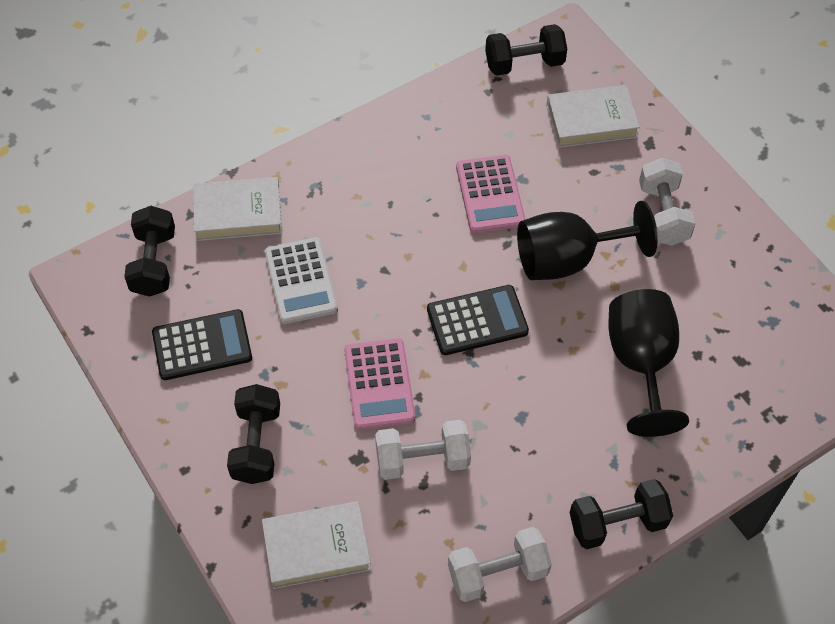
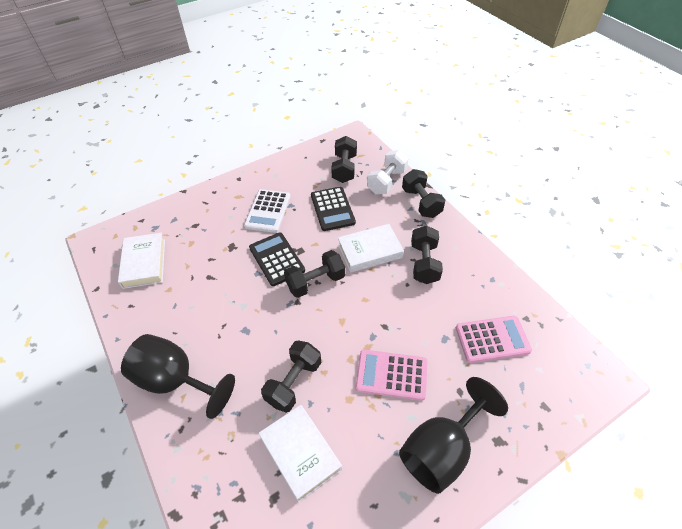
black dumbbell: [124,206,175,297] [227,384,280,484] [485,24,567,76] [569,479,673,549] = 4 -> [261,340,321,413] [284,250,345,298] [331,136,357,183] [402,169,445,218] [411,225,443,284] = 5
white dumbbell: [375,420,471,480] [448,527,552,602] [639,158,696,246] = 3 -> [367,150,408,194] = 1

